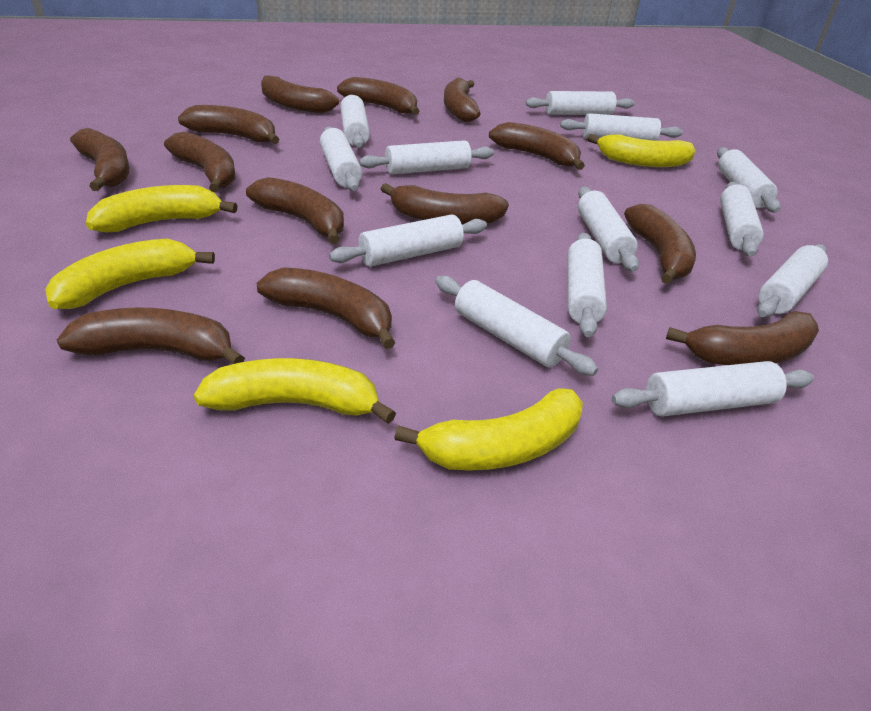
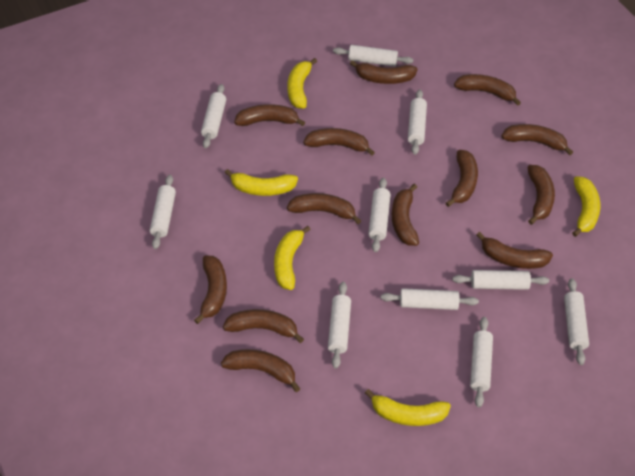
white rolling pin: [320,126,362,191] [329,215,487,267] [340,95,370,148] [359,140,494,174] [435,276,598,376] [525,91,635,115] [560,113,683,141] [568,233,607,337] [578,187,639,272] [612,361,814,417] [717,147,781,213] [720,182,764,257] [757,244,828,318] = 13 -> [150,175,176,249] [201,84,226,149] [328,282,351,369] [333,45,414,67] [368,178,391,252] [381,288,479,310] [408,90,427,155] [452,270,549,290] [470,317,493,407] [564,278,589,365] = 10

